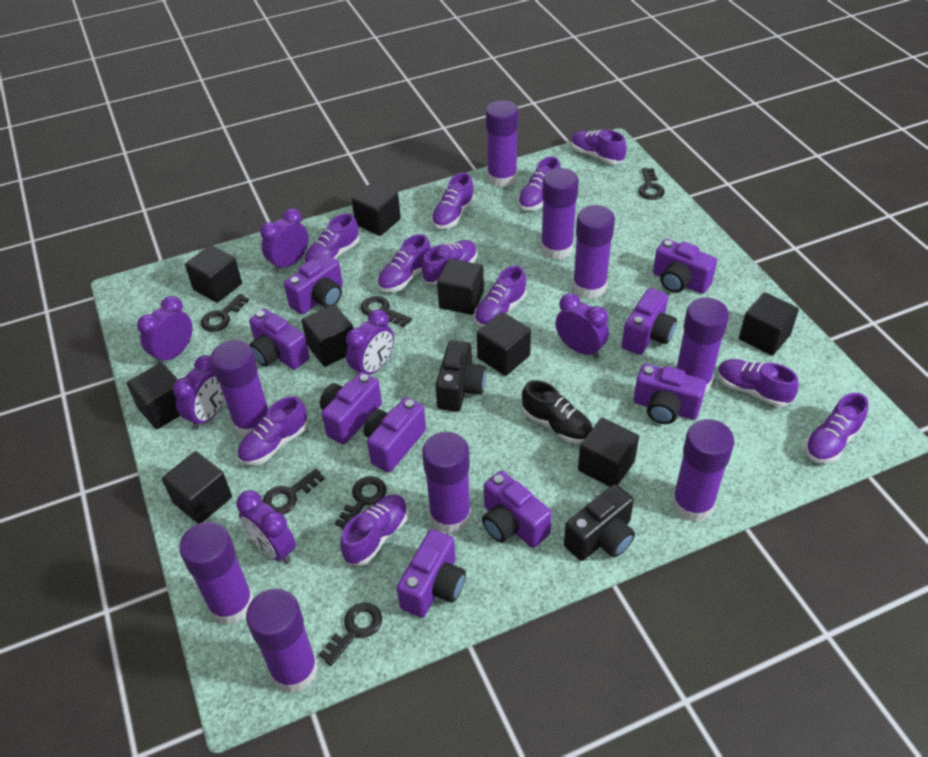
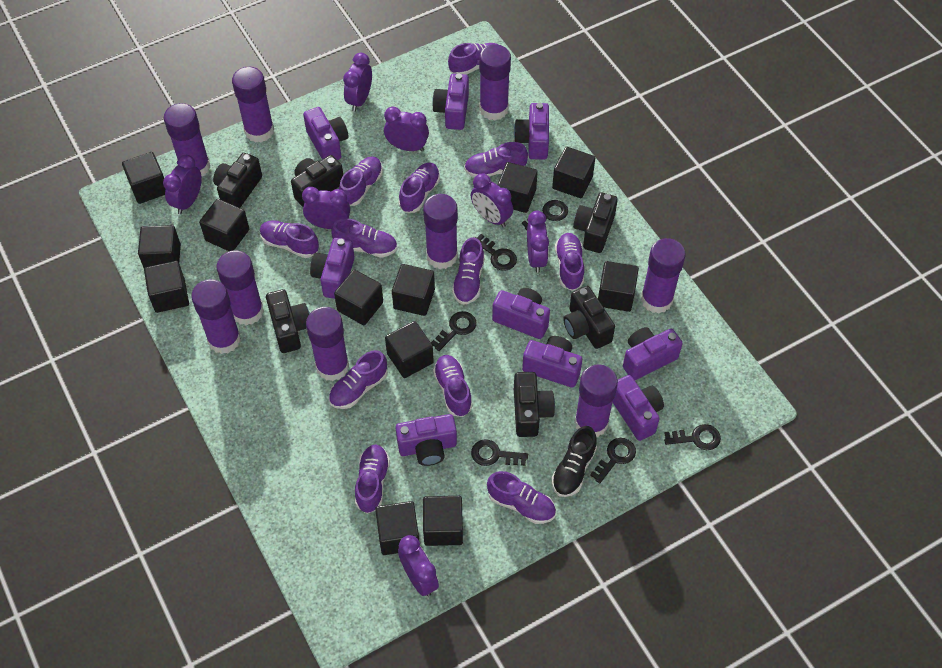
black camera: [435,340,486,412] [564,484,635,561] = 2 -> [213,153,262,208] [266,289,310,353] [291,155,343,207] [514,372,555,437] [563,286,615,349] [573,192,618,253] = 6
black cube: [127,363,180,429] [162,451,232,524] [185,245,242,303] [302,304,353,367] [352,182,401,236] [437,259,484,315] [477,312,531,376] [578,418,639,487] [739,292,799,355] = 9 -> [122,152,165,204] [138,225,181,268] [144,261,189,313] [199,199,249,251] [334,269,383,325] [375,501,419,555] [385,321,434,378] [392,264,435,316] [423,496,463,546] [497,162,538,213] [552,147,595,198] [598,261,639,312] = 12
purple clock: [137,296,192,364] [173,355,225,430] [236,490,296,564] [260,208,309,273] [346,309,394,375] [555,293,609,358] = 6 -> [163,155,202,214] [302,187,350,229] [343,53,372,112] [384,107,429,152] [398,535,439,596] [471,173,513,228] [527,211,549,273] = 7
purple shoe: [237,396,308,465] [304,213,360,263] [340,494,408,566] [377,234,431,292] [422,240,477,285] [431,172,475,229] [474,266,527,327] [518,156,561,211] [571,130,627,164] [717,359,799,407] [805,393,868,463] = 11 -> [260,220,319,258] [329,350,388,409] [331,219,397,257] [339,157,383,206] [355,445,390,514] [399,163,440,213] [433,355,473,417] [448,43,499,75] [452,237,485,305] [464,142,528,178] [487,471,556,524] [555,233,584,291] = 12

